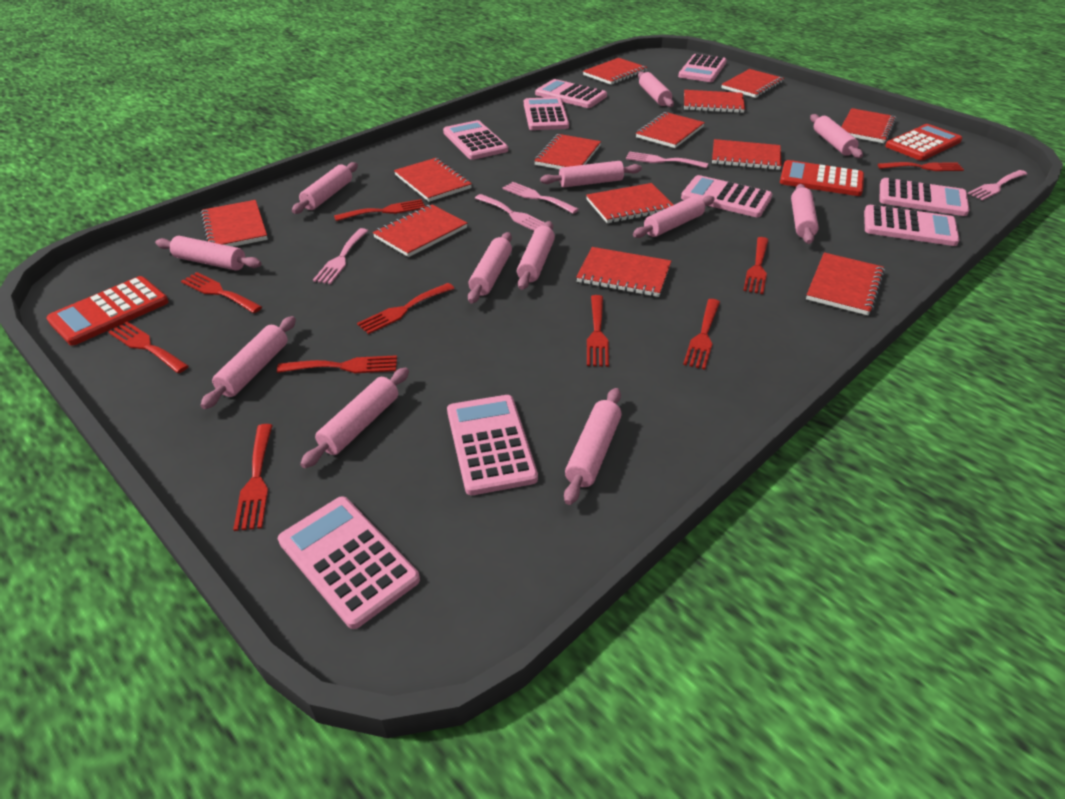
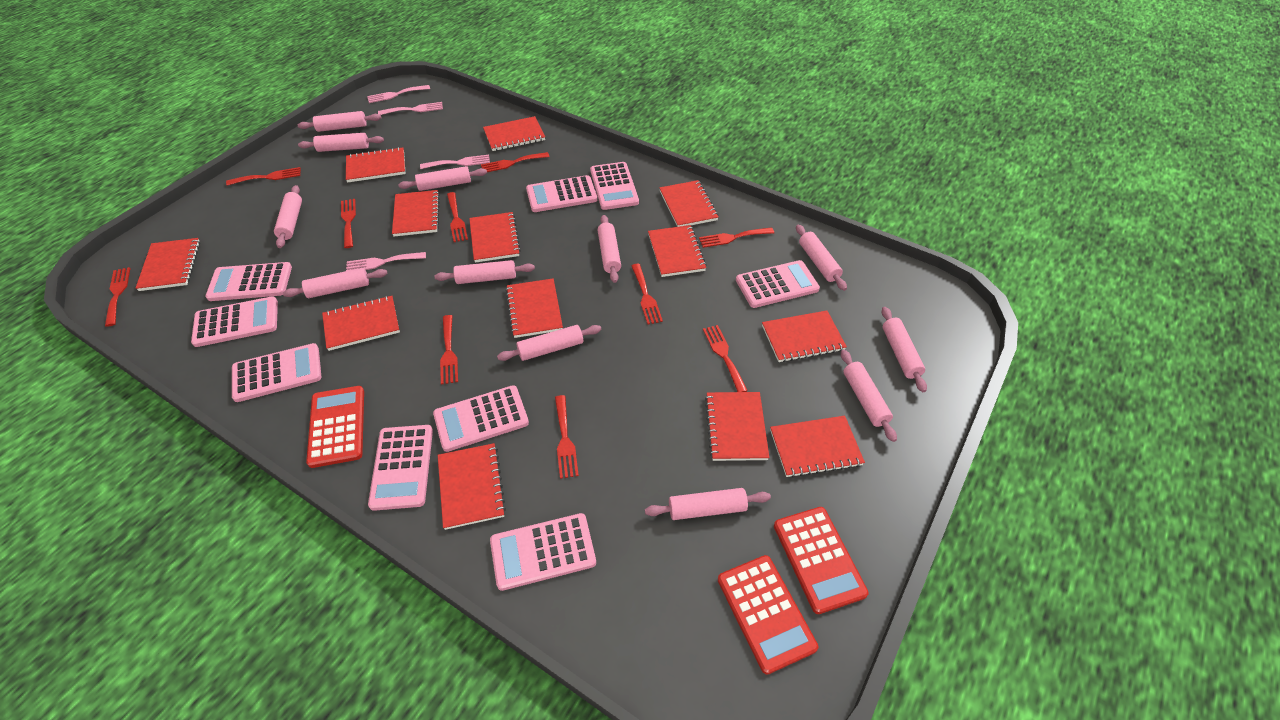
pink fork: [313,228,368,284] [475,194,545,231] [502,182,579,214] [626,152,708,168] [968,170,1027,200] = 5 -> [346,252,426,271] [367,85,430,103] [378,102,443,115] [420,155,490,169] = 4

